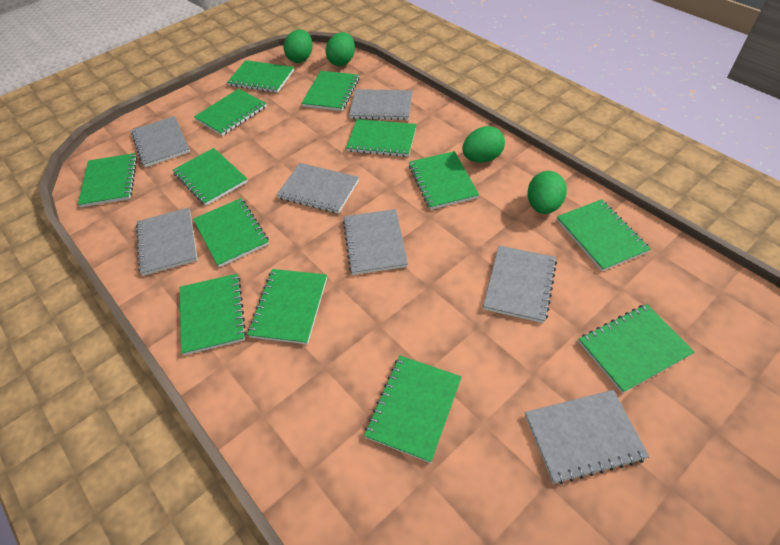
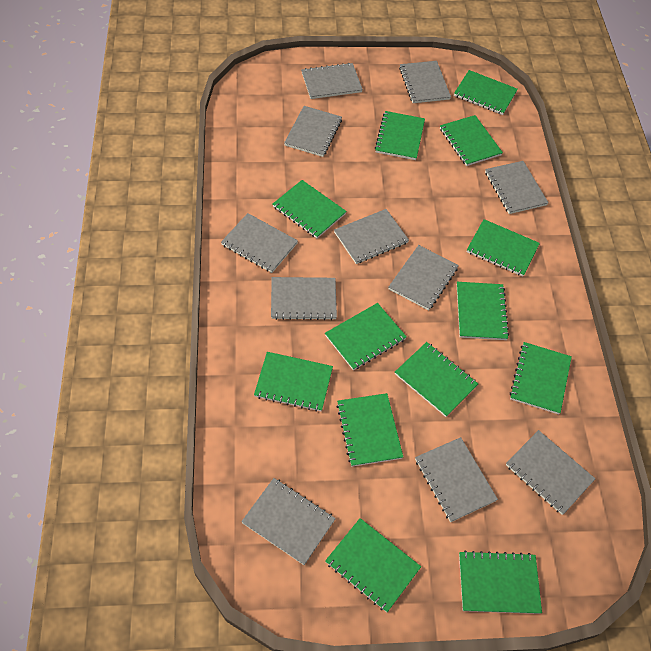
green egg: [284,29,313,63] [325,32,355,66] [462,126,505,163] [527,171,567,214] = 4 -> none = 0
grey notebook: [131,116,190,167] [136,208,198,276] [277,163,359,214] [343,209,408,275] [349,89,413,120] [483,246,557,323] [525,390,649,484] = 7 -> [221,213,298,273] [241,478,336,565] [271,277,337,320] [284,106,342,157] [301,63,363,99] [334,209,409,264] [389,245,459,311] [399,61,451,103] [415,437,498,522] [485,161,549,214] [506,430,595,515] = 11

